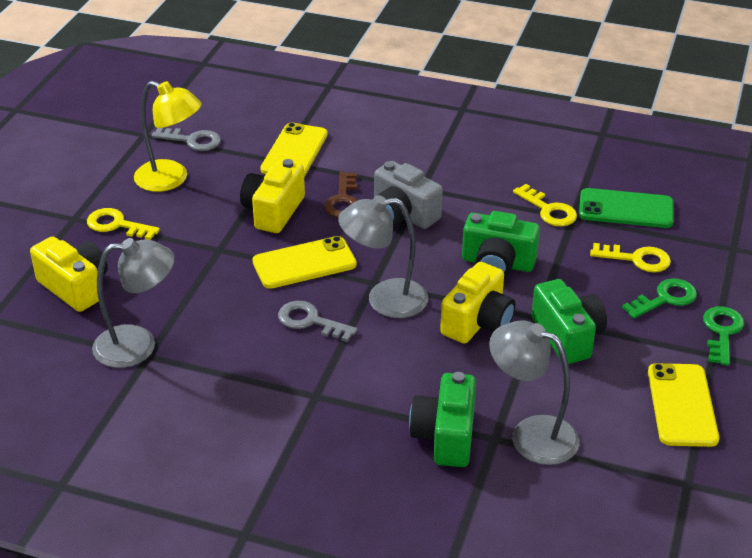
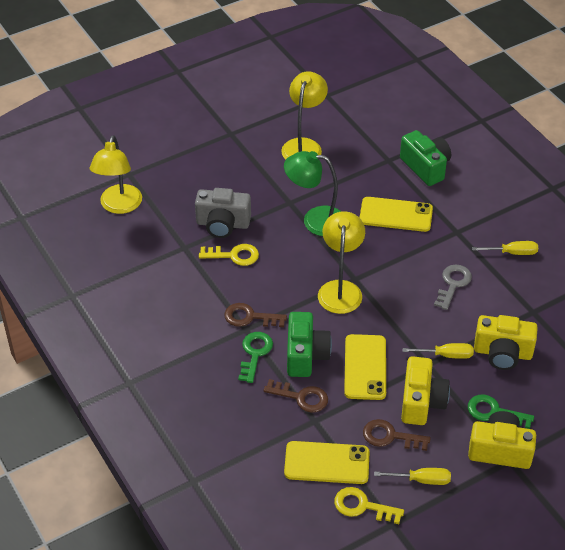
brown key: [324,172,358,218] = 1 -> [224,303,287,327] [263,379,328,413] [363,419,431,451] = 3
green camera: [409,372,476,467] [462,211,540,277] [532,279,607,364] = 3 -> [287,312,332,377] [400,130,451,186] = 2
green lamp: none = 0 -> [284,151,342,236] = 1
green phone: [579,188,674,228] = 1 -> none = 0
grey key: [151,128,221,151] [278,301,357,342] = 2 -> [434,265,472,310] = 1
grey lamp: [92,238,175,368] [338,195,428,318] [489,321,579,465] = 3 -> none = 0
yellow key: [87,208,160,240] [513,184,577,226] [590,243,671,272] = 3 -> [199,244,259,266] [334,487,404,524] = 2
yellow lamp: [134,81,202,192] = 1 -> [90,135,142,214] [281,71,328,160] [318,211,365,314] = 3
yellow screwdriver: none = 0 -> [374,468,451,485] [403,343,474,359] [472,241,538,255] = 3

